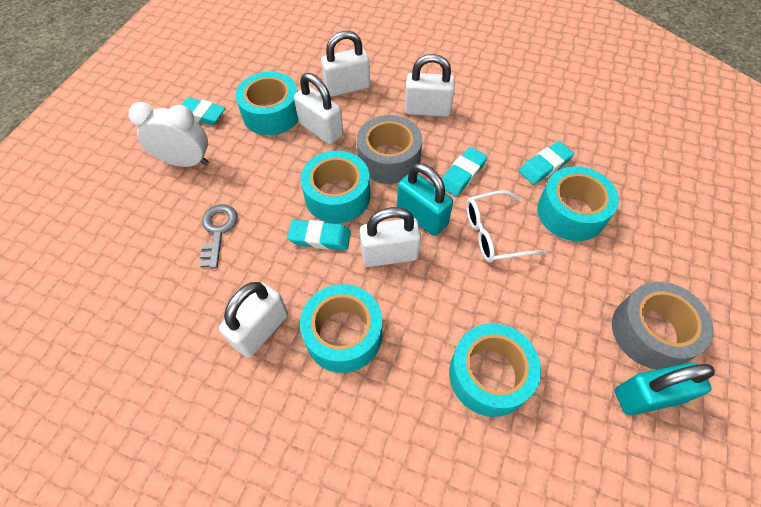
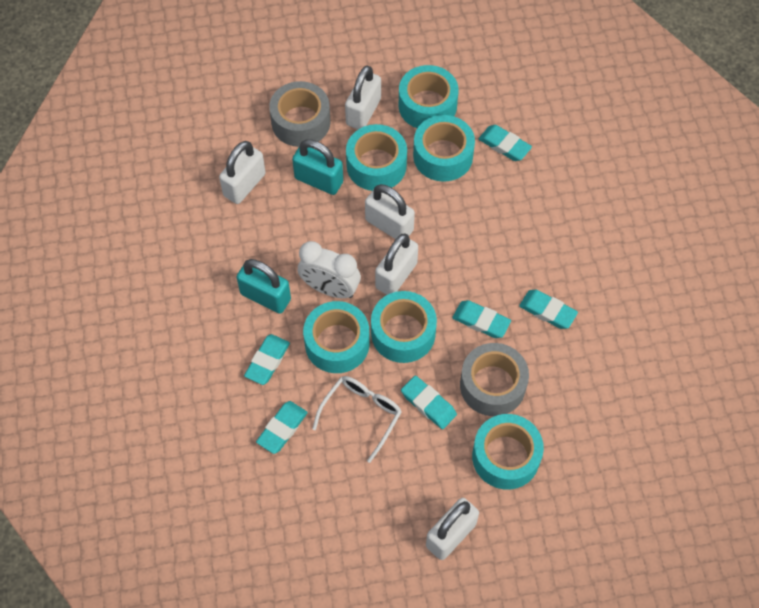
grey key: [200,204,238,269] = 1 -> none = 0
turquoise eraser: [181,97,226,125] [287,220,351,250] [442,147,487,196] [519,141,574,185] = 4 -> [244,334,290,385] [256,401,308,454] [401,376,457,429] [452,300,511,338] [479,125,532,161] [519,290,578,329] = 6
turquoise tape: [235,72,298,135] [300,284,382,373] [301,151,370,223] [449,323,541,417] [537,166,619,241] = 5 -> [303,301,370,373] [346,124,407,191] [371,291,437,363] [398,65,459,128] [413,115,475,182] [472,414,544,490] = 6

